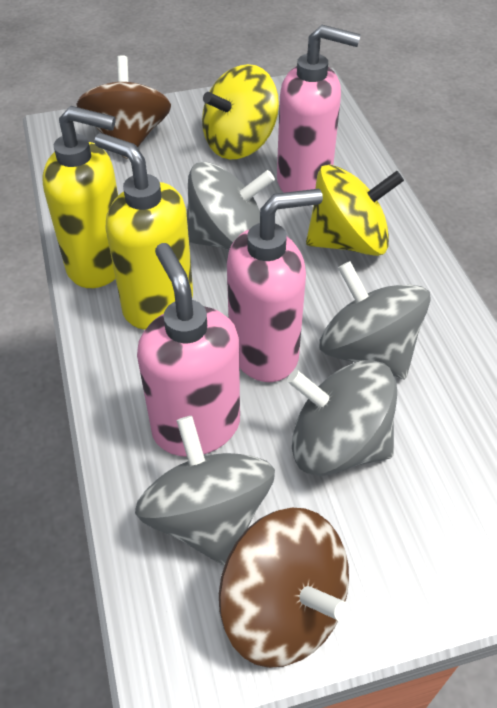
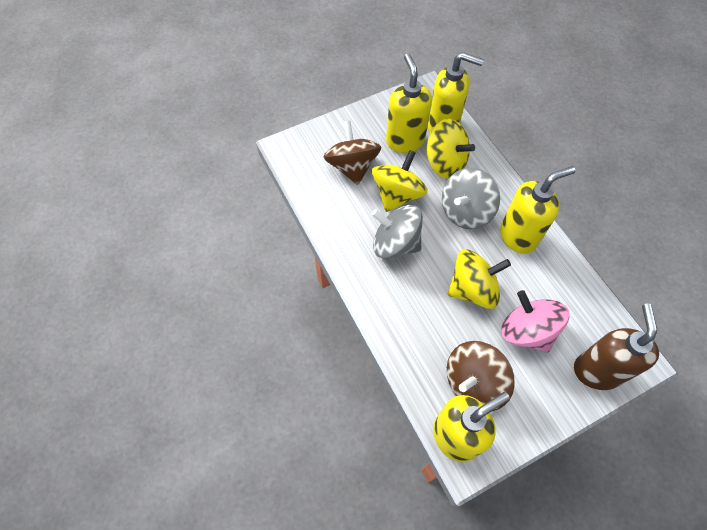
brown soap dispenser: none = 0 -> [574,304,659,390] = 1
grey spinning top: [135,416,275,566] [187,162,275,250] [287,360,397,476] [319,261,431,379] = 4 -> [371,205,423,259] [442,167,500,229] = 2
pink soap dispenser: [137,243,240,457] [227,189,323,382] [277,25,361,193] = 3 -> none = 0
pink spinning top: none = 0 -> [501,290,570,353] = 1
yellow soap dispenser: [42,106,118,288] [94,133,193,330] = 2 -> [386,54,432,153] [428,52,484,133] [433,392,510,462] [500,166,575,254] = 4
yellow spinning top: [202,64,279,159] [306,165,404,256] = 2 -> [372,150,428,212] [425,119,475,179] [448,249,511,309] = 3

